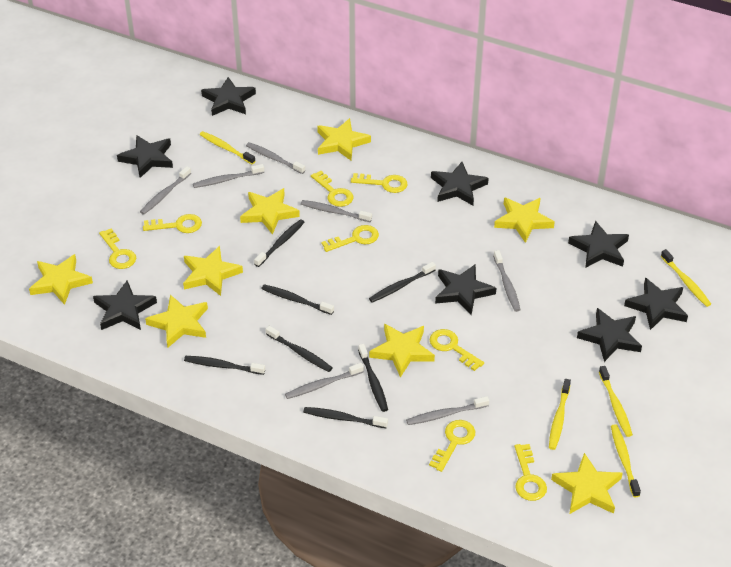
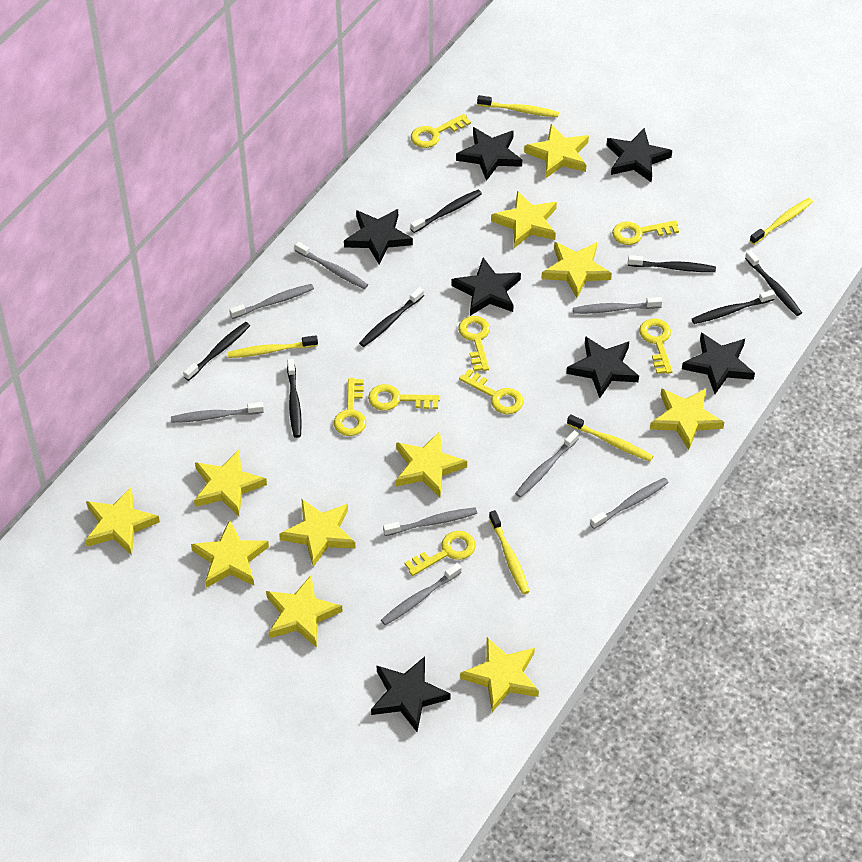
black star: [93,280,157,330] [117,135,173,178] [201,77,256,116] [431,162,489,205] [435,264,496,315] [568,221,629,268] [577,308,642,362] [624,278,688,330] = 8 -> [344,209,413,265] [371,656,451,732] [452,258,521,316] [456,127,522,181] [566,336,639,398] [607,128,672,183] [682,332,755,394] = 7
grey toothbrush: [140,166,191,215] [193,164,264,188] [246,142,305,174] [285,363,364,399] [301,200,372,222] [406,396,489,425] [493,250,520,312] = 7 -> [171,402,264,423] [229,284,314,319] [295,242,368,289] [381,563,462,625] [383,507,477,536] [515,431,579,498] [573,297,662,314] [590,477,669,529] = 8
yellow star: [29,254,93,305] [145,295,208,347] [183,246,243,296] [240,188,300,235] [317,118,371,160] [369,324,435,378] [494,197,555,243] [551,453,623,514] = 8 -> [85,487,160,556] [191,520,269,588] [194,450,267,516] [266,575,343,648] [279,499,356,567] [396,431,467,497] [460,637,539,712] [491,191,557,248] [524,124,589,178] [542,242,612,298] [650,388,724,450] = 11

